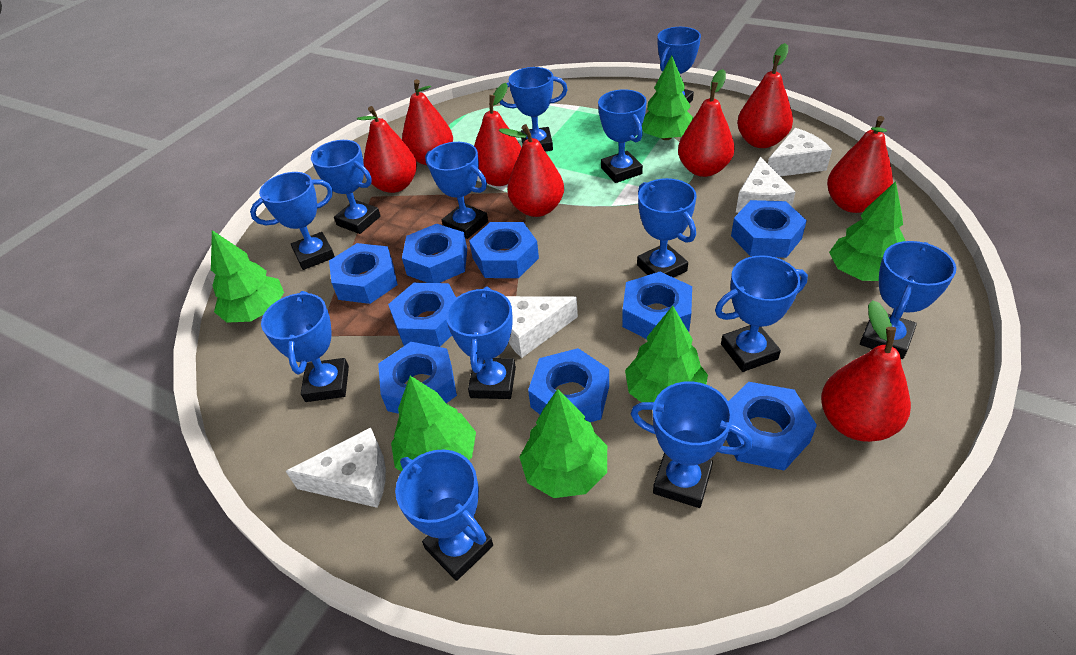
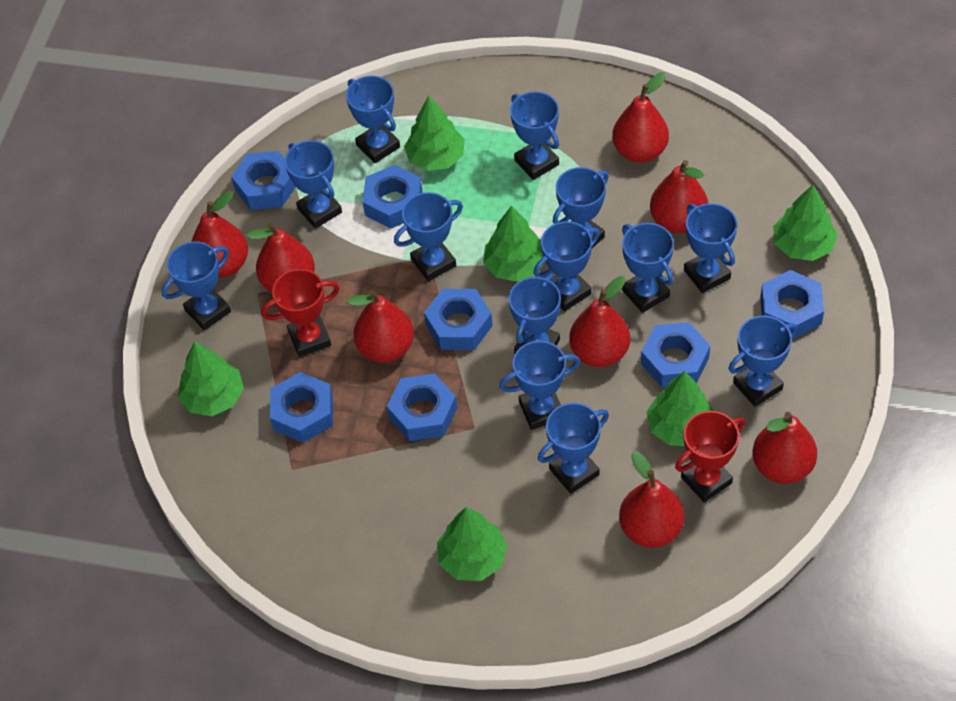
blue nut: [329,243,398,304] [378,342,457,414] [388,283,456,347] [402,224,467,283] [469,222,539,278] [528,348,609,422] [622,272,692,339] [726,382,817,471] [731,200,807,258] = 9 -> [231,151,296,210] [270,372,333,443] [363,165,423,229] [387,373,457,441] [424,289,493,350] [641,322,710,388] [760,270,824,339] = 7
red trophy: none = 0 -> [261,269,340,357] [675,411,745,503] = 2
white cheese: [285,427,386,508] [506,296,578,358] [736,157,795,213] [768,128,832,176] = 4 -> none = 0

